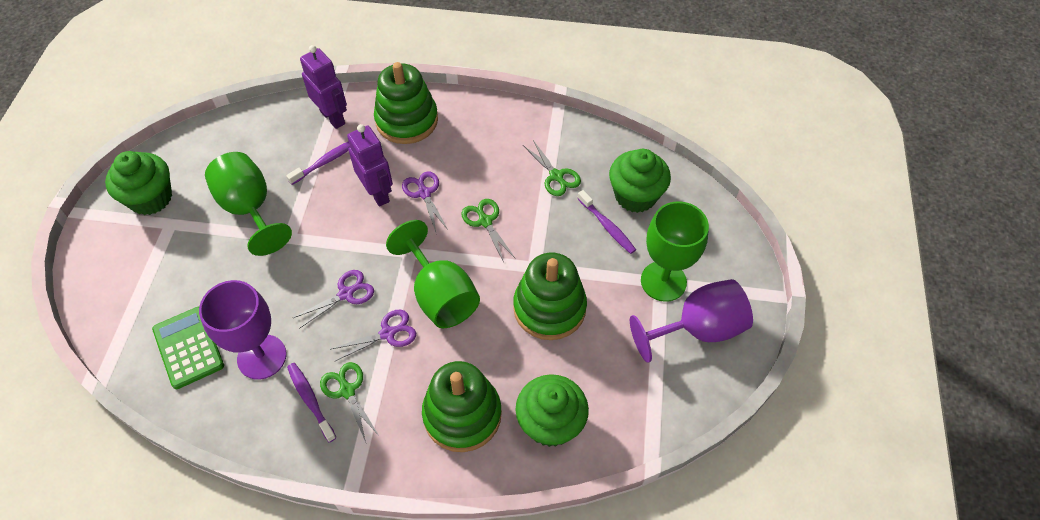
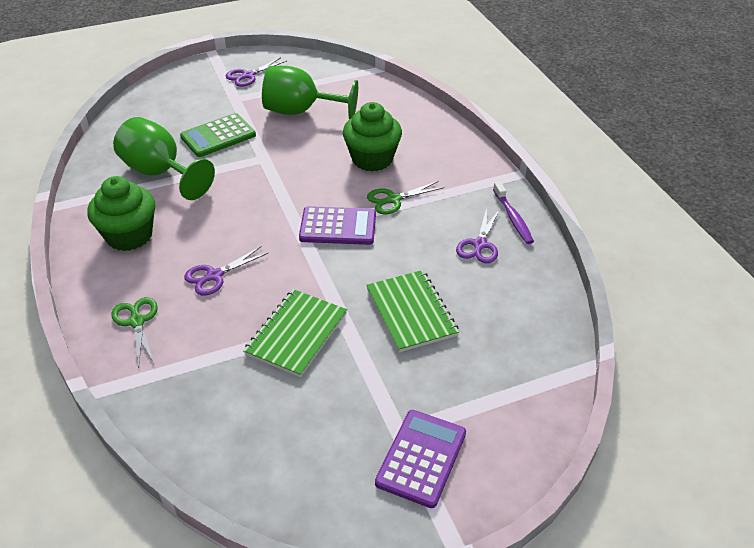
green cupcake: [105,151,172,215] [516,374,589,447] [609,149,671,213] = 3 -> [88,176,155,251] [343,102,402,171] = 2
green goblet: [205,152,292,256] [386,220,480,328] [641,201,709,302] = 3 -> [113,117,215,200] [262,66,358,120] = 2
green notebook: none = 0 -> [243,289,347,377] [366,270,459,352] = 2
green scissors: [320,362,380,442] [461,199,515,262] [523,140,581,196] = 3 -> [111,297,158,368] [367,181,445,214] = 2
green stacking toy: [374,62,438,144] [422,361,502,452] [513,253,587,340] = 3 -> none = 0
purple calculator: none = 0 -> [299,206,376,245] [375,410,466,508] = 2
purple goblet: [199,280,286,380] [630,279,753,363] = 2 -> none = 0
purple robot: [300,45,347,129] [347,124,393,207] = 2 -> none = 0
purple toothbrush: [286,141,350,185] [287,363,337,442] [577,190,636,254] = 3 -> [493,181,534,244] = 1

